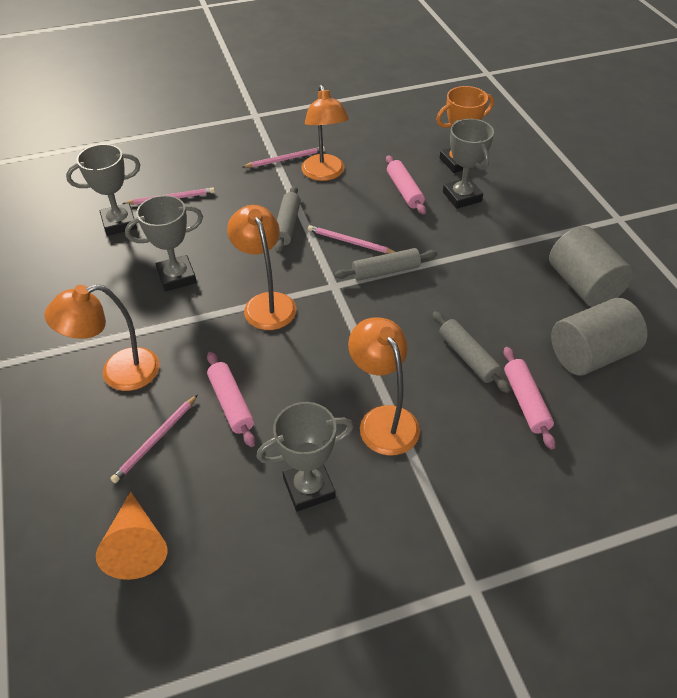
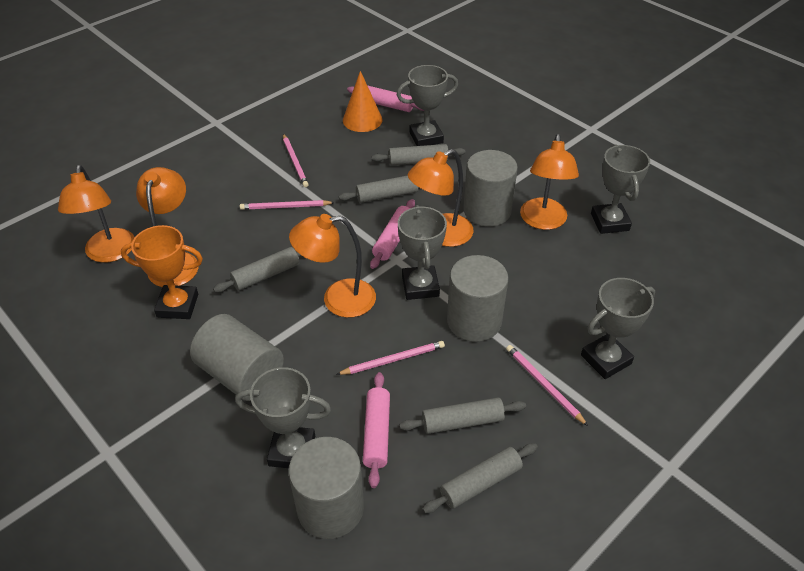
grey cylinder: [549,226,634,307] [551,298,647,376] = 2 -> [190,314,284,401] [288,437,364,539] [447,255,509,342] [463,150,518,227] = 4
grey rolling pin: [275,186,301,254] [334,248,438,281] [432,311,510,393] = 3 -> [213,247,302,292] [339,175,419,203] [372,144,465,165] [399,398,526,434] [422,443,538,513] = 5
grey trophy: [66,144,140,236] [125,195,203,292] [257,402,354,512] [443,119,494,209] = 4 -> [235,367,331,468] [397,65,458,146] [398,205,447,300] [581,278,655,379] [591,144,650,234] = 5
orange lamp: [44,284,160,391] [227,205,296,330] [301,85,349,181] [348,318,420,456] = 4 -> [58,165,135,263] [136,167,199,287] [289,214,376,318] [408,149,473,247] [520,134,579,230] = 5

